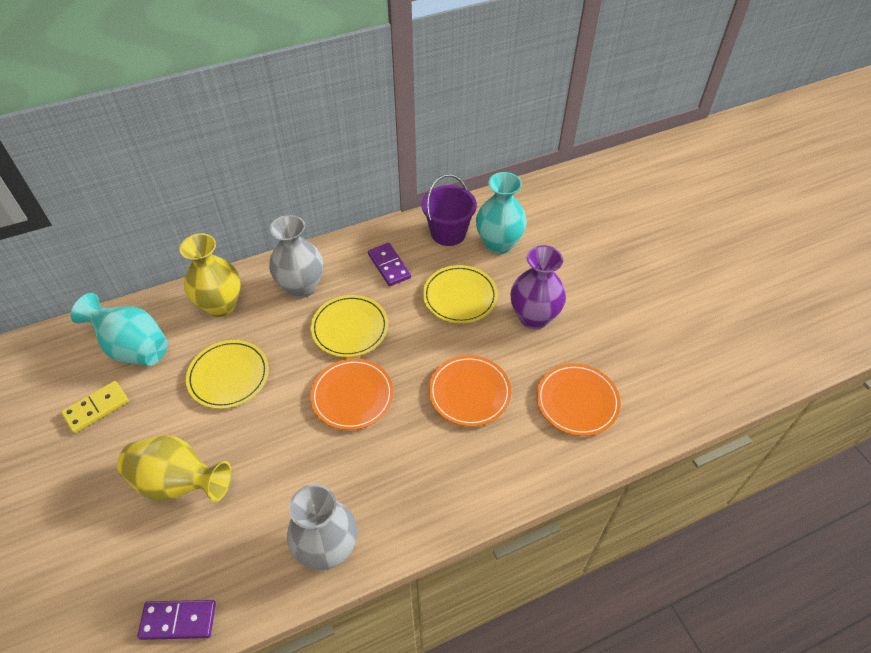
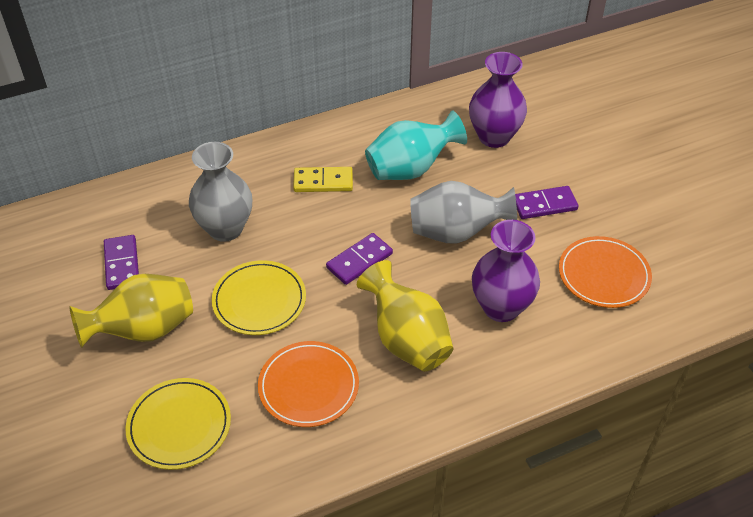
orange plate: [310,358,394,430] [429,355,511,427] [536,364,621,436] = 3 -> [258,341,359,427] [559,236,652,308] = 2
purple bucket: [421,174,477,246] = 1 -> none = 0
purple domino: [137,600,216,640] [368,243,411,286] = 2 -> [104,235,139,290] [326,233,393,285] [515,186,579,219] = 3
purple vase: [510,245,566,329] = 1 -> [469,52,527,148] [472,220,540,322] = 2
turquoise vase: [71,293,168,366] [476,172,527,254] = 2 -> [365,111,467,180] = 1
yellow plate: [186,340,269,409] [311,295,388,357] [423,265,498,324] = 3 -> [125,378,231,470] [212,260,306,335] = 2

